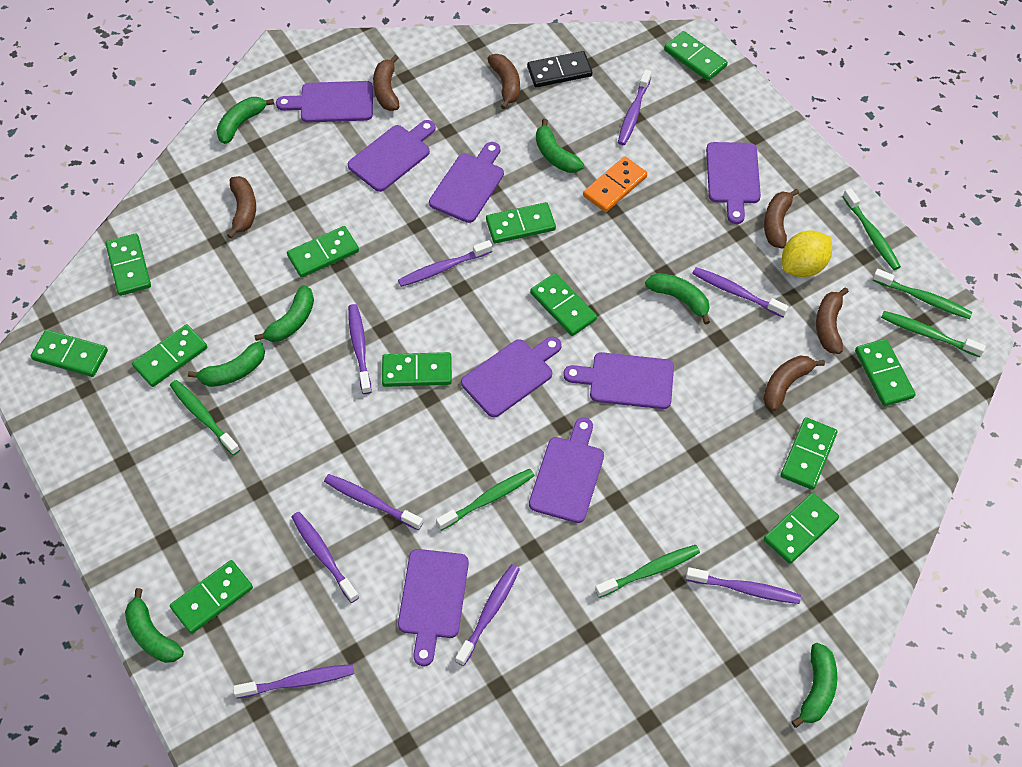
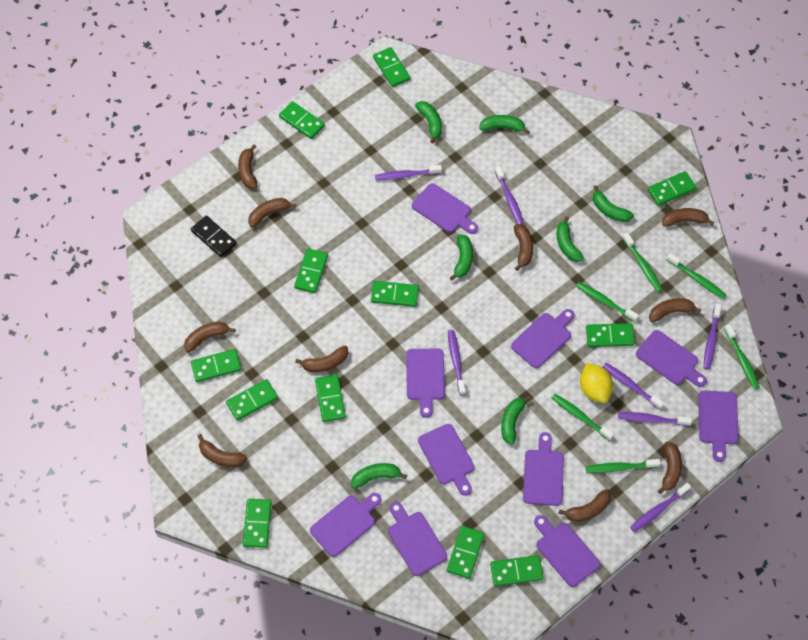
brown banana: [227,176,256,239] [373,55,400,111] [488,54,520,110] [763,356,825,411] [764,189,799,249] [816,287,849,354] = 6 -> [184,322,235,353] [197,434,247,467] [238,144,257,189] [248,198,296,228] [295,346,348,372] [514,224,533,271] [558,489,611,522] [649,298,701,322] [658,442,682,494] [662,208,714,227] = 10
orange domino: [583,156,647,212] = 1 -> none = 0
purple cutting board: [276,81,373,123] [348,120,436,192] [398,549,469,666] [429,142,504,223] [461,337,562,417] [529,417,604,523] [563,352,674,409] [706,142,761,224] = 8 -> [310,493,381,557] [388,502,447,576] [406,349,445,418] [412,183,478,234] [418,424,474,496] [511,309,575,369] [523,432,564,506] [534,515,600,587] [636,330,707,387] [698,390,739,462] = 10
purple toothbrush: [233,664,354,699] [292,512,359,603] [324,474,423,530] [348,304,372,394] [398,240,493,287] [455,564,520,666] [618,69,651,145] [686,567,801,604] [692,267,789,317] = 9 -> [375,165,442,180] [448,330,466,395] [495,166,524,225] [603,363,664,410] [618,412,692,426] [630,483,691,532] [704,304,721,370] = 7

